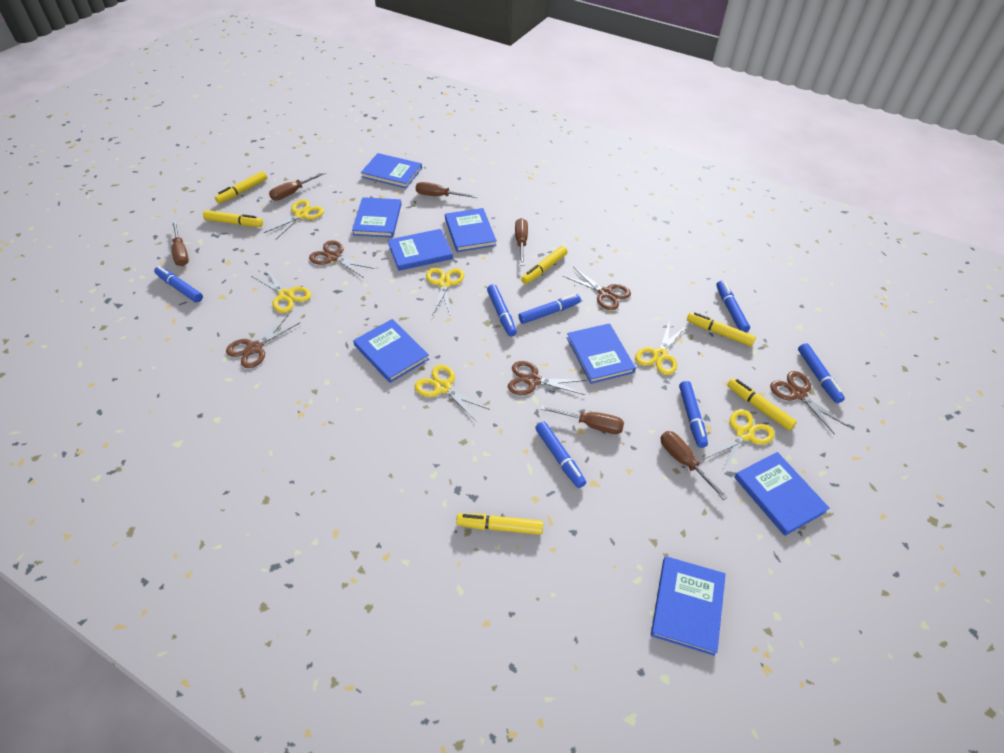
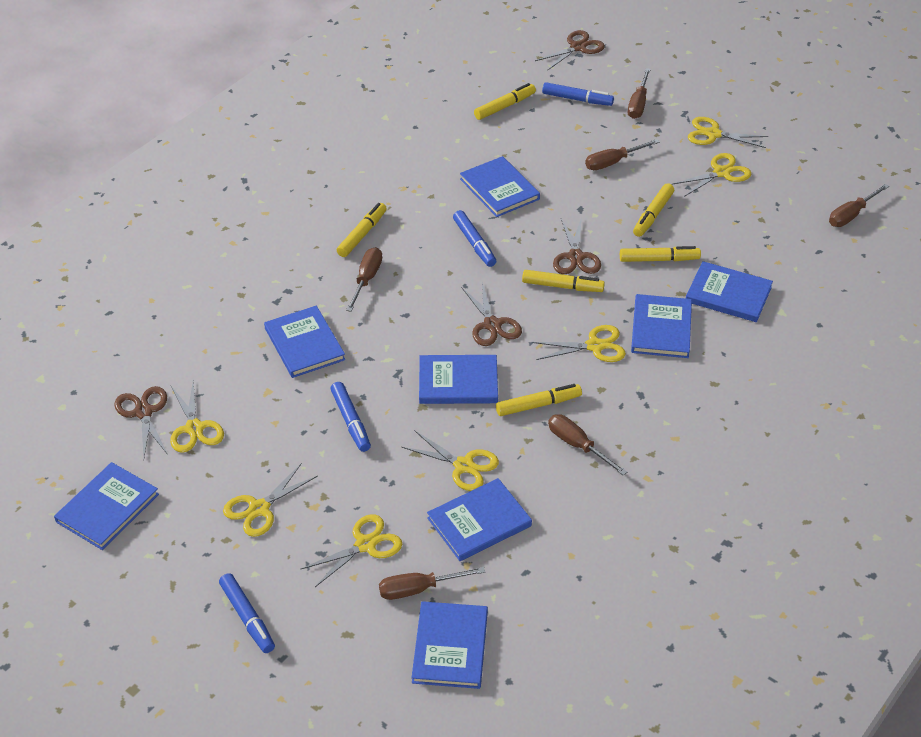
blue marker: [154,266,203,303] [487,284,517,337] [518,294,581,324] [535,421,586,488] [679,381,708,448] [716,281,750,332] [798,343,845,403] = 7 -> [219,573,275,653] [331,382,371,452] [453,210,496,267] [542,82,614,106] = 4
brown scissors: [226,315,300,368] [309,240,375,278] [508,361,587,395] [563,267,631,310] [770,371,848,435] = 5 -> [114,386,168,457] [461,282,522,346] [535,30,605,70] [553,217,601,274] = 4
yellow scissors: [251,268,311,313] [264,200,324,240] [415,365,490,421] [426,268,464,315] [635,320,686,375] [704,409,775,472] = 6 -> [170,381,224,453] [223,464,318,537] [300,514,402,587] [402,430,499,491] [532,325,626,362] [673,153,751,197] [688,117,769,148] = 7

